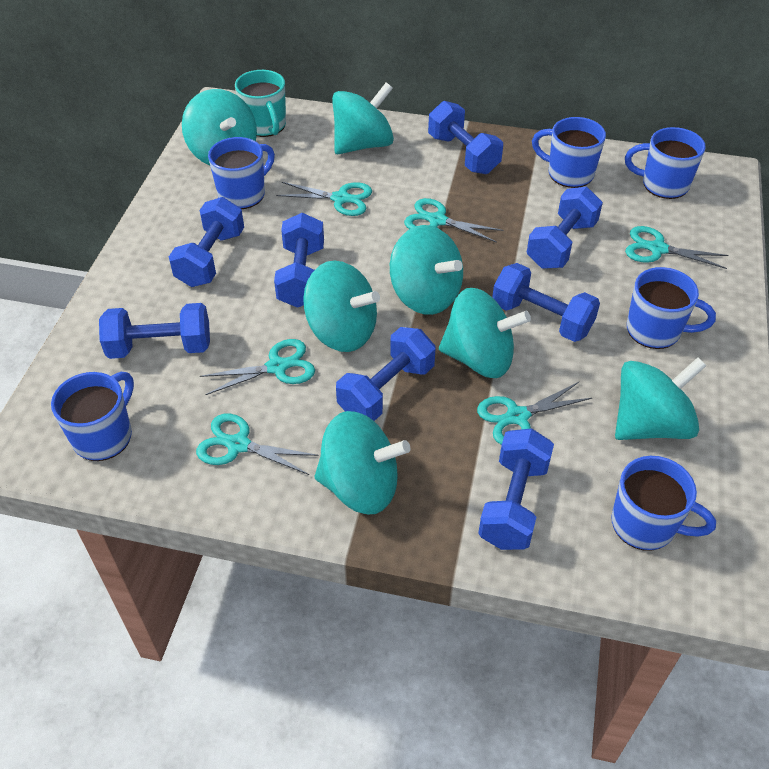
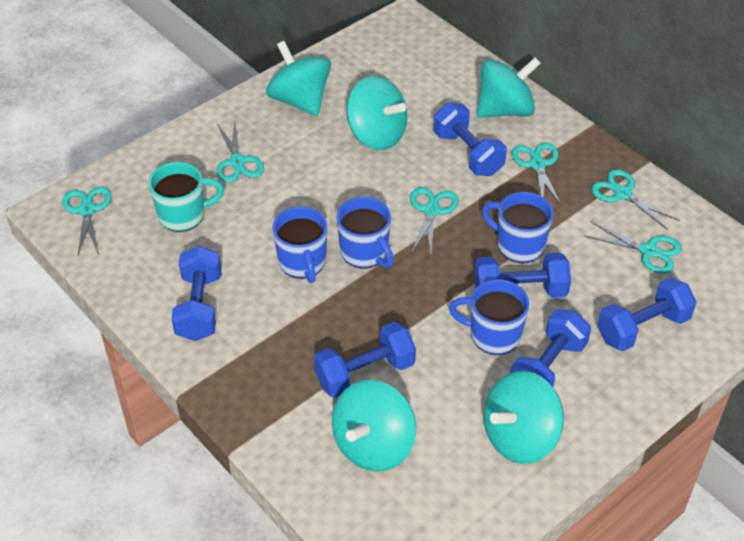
blue dumbbell: [99,303,210,359] [169,197,244,287] [274,213,324,308] [336,327,436,421] [428,101,503,174] [478,428,554,550] [492,263,600,342] [527,187,603,269] = 8 -> [171,246,221,341] [314,322,416,398] [433,102,507,176] [474,253,571,298] [510,310,591,387] [597,277,697,351] = 6
blue mug: [51,372,134,461] [208,137,275,209] [532,117,606,188] [611,456,716,551] [625,127,706,199] [627,267,716,349] = 6 -> [272,206,328,283] [336,197,394,268] [449,279,529,355] [482,192,553,263] = 4
turquoise spinning top: [182,89,257,165] [303,260,380,352] [315,411,410,515] [332,82,394,154] [390,225,463,315] [439,288,531,378] [615,357,707,440] = 7 -> [266,41,331,116] [332,380,416,472] [346,76,408,150] [477,57,541,118] [484,371,564,464] = 5

